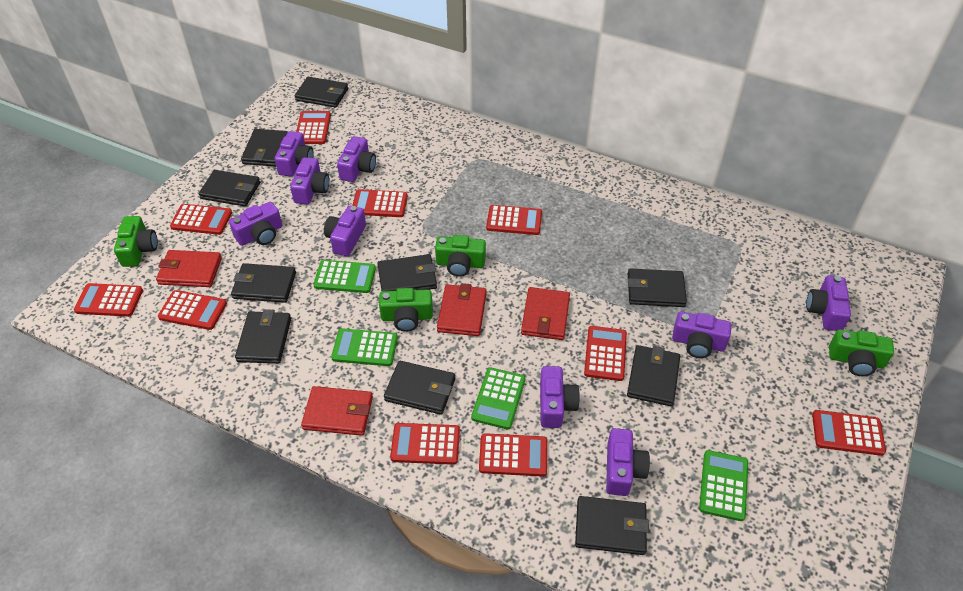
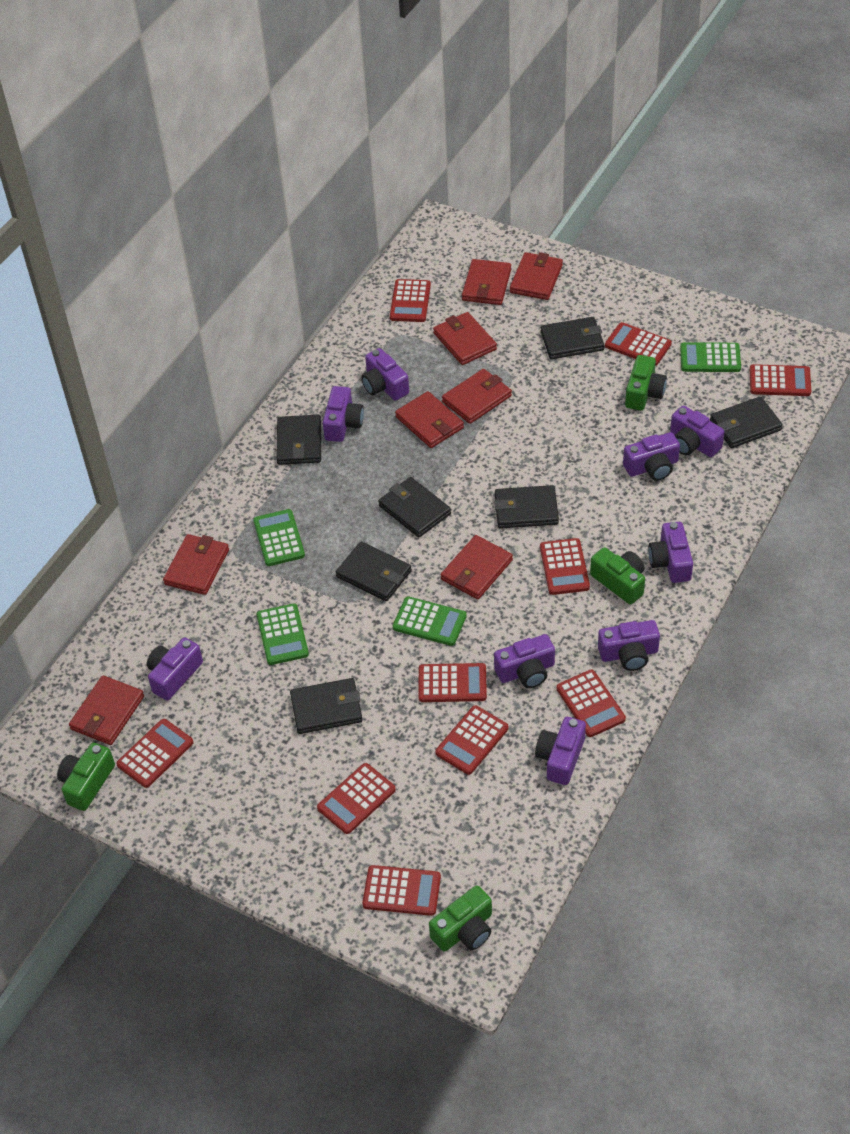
black wallet: [199,170,260,206] [231,263,296,303] [235,309,291,364] [241,129,288,167] [295,77,348,108] [377,254,437,291] [384,361,455,415] [575,496,649,555] [627,345,680,406] [628,268,687,307] = 10 -> [276,415,321,465] [290,678,363,734] [336,541,412,601] [378,477,451,537] [494,485,559,529] [541,317,604,359] [710,396,783,448] = 7
red wallet: [156,250,222,287] [301,386,373,436] [437,283,487,336] [521,287,570,340] = 4 -> [69,676,144,745] [163,534,229,595] [395,391,464,448] [433,312,497,365] [441,535,513,599] [442,369,512,424] [462,259,511,305] [510,252,563,300] = 8

